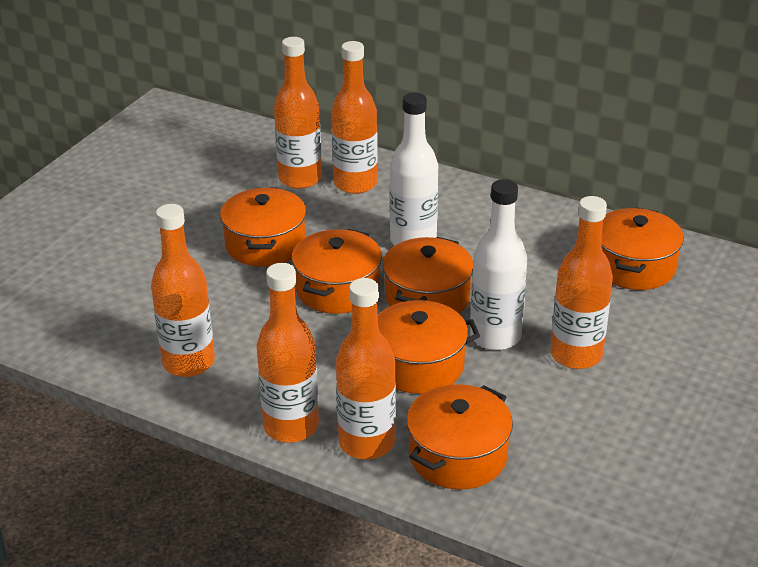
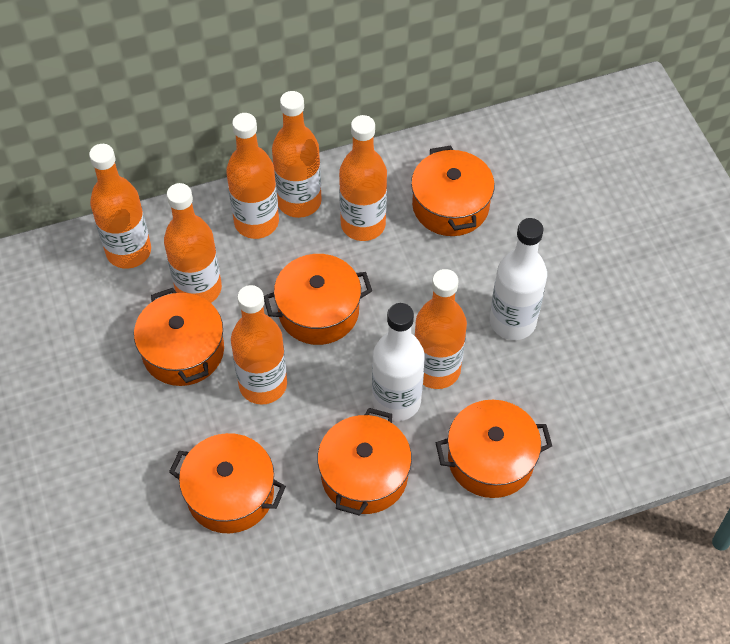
orange bottle: [151,204,215,377] [257,263,319,443] [274,37,322,189] [331,41,378,194] [336,278,396,460] [550,196,613,369] = 6 -> [89,144,151,269] [164,183,222,303] [226,113,279,239] [231,285,287,404] [272,91,322,218] [339,115,387,241] [414,269,467,389] = 7

